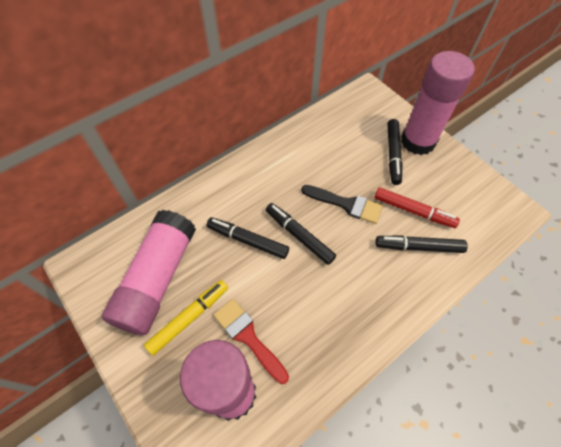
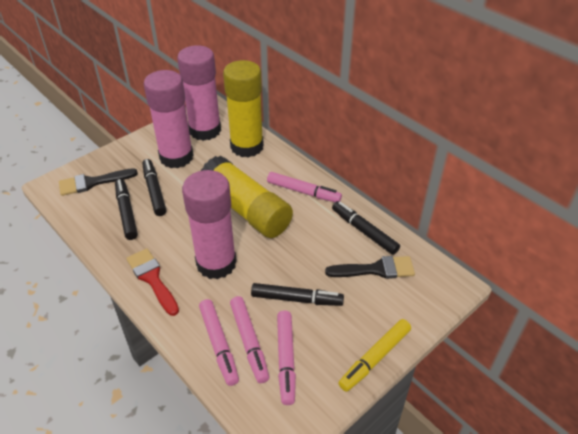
black brush: [301,185,383,224] = 1 -> [59,168,138,196] [325,256,415,279] = 2
pink marker: none = 0 -> [199,299,239,386] [230,296,269,383] [267,172,342,202] [277,311,296,405] = 4
red marker: [374,187,460,228] = 1 -> none = 0
yellow glue stick: none = 0 -> [201,156,293,238] [223,60,264,158] = 2

